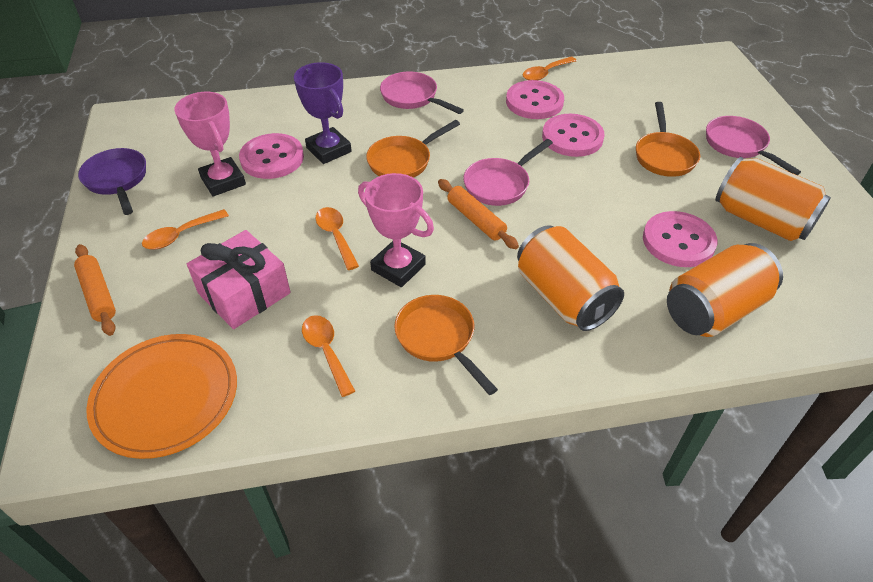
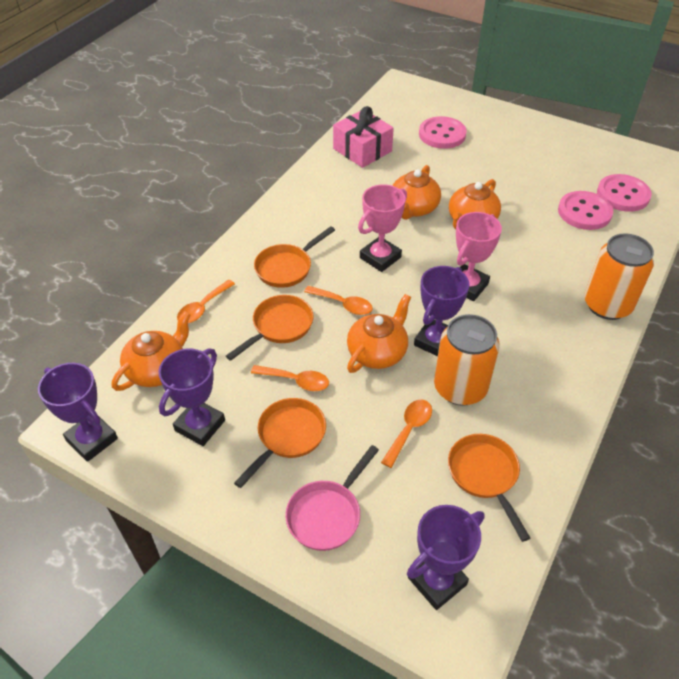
orange can: [517,225,624,331] [667,243,783,337] [715,157,831,241] = 3 -> [434,314,500,406] [584,233,654,320] = 2
orange pan: [366,120,460,178] [394,295,498,395] [636,102,700,177] = 3 -> [226,295,314,361] [234,398,326,488] [254,226,335,288] [448,434,530,542] = 4
orange plate: [86,334,237,459] = 1 -> none = 0
orange rolling pin: [74,244,116,336] [438,179,519,249] = 2 -> none = 0
orange teapot: none = 0 -> [112,311,191,391] [347,294,411,373] [392,165,441,220] [449,179,501,229] = 4
pink button: [239,133,304,179] [506,80,564,119] [542,114,604,157] [643,211,718,267] = 4 -> [419,116,467,149] [558,191,613,230] [597,174,652,212] = 3
pink pan: [380,71,464,114] [464,139,553,206] [706,116,801,175] = 3 -> [285,445,379,551] = 1
purple pan: [78,148,146,215] = 1 -> none = 0
purple trophy: [294,62,352,164] = 1 -> [38,363,118,462] [158,348,225,446] [407,505,485,610] [414,266,469,356] = 4

